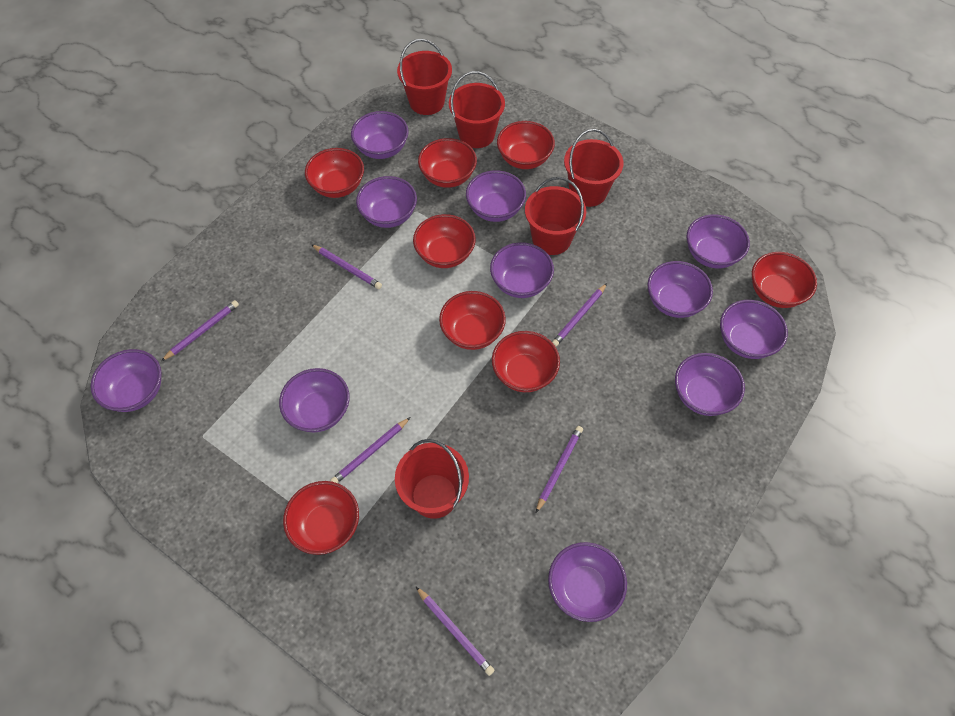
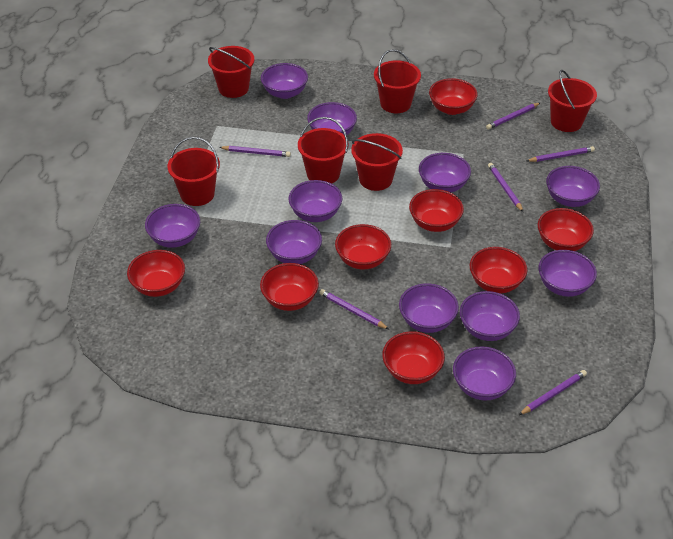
red bucket: [395,439,469,519] [397,39,452,115] [449,71,505,148] [525,177,586,255] [564,129,624,207] = 5 -> [168,137,220,206] [208,46,254,98] [298,117,349,184] [351,133,403,191] [374,49,421,113] [548,70,597,132] = 6

